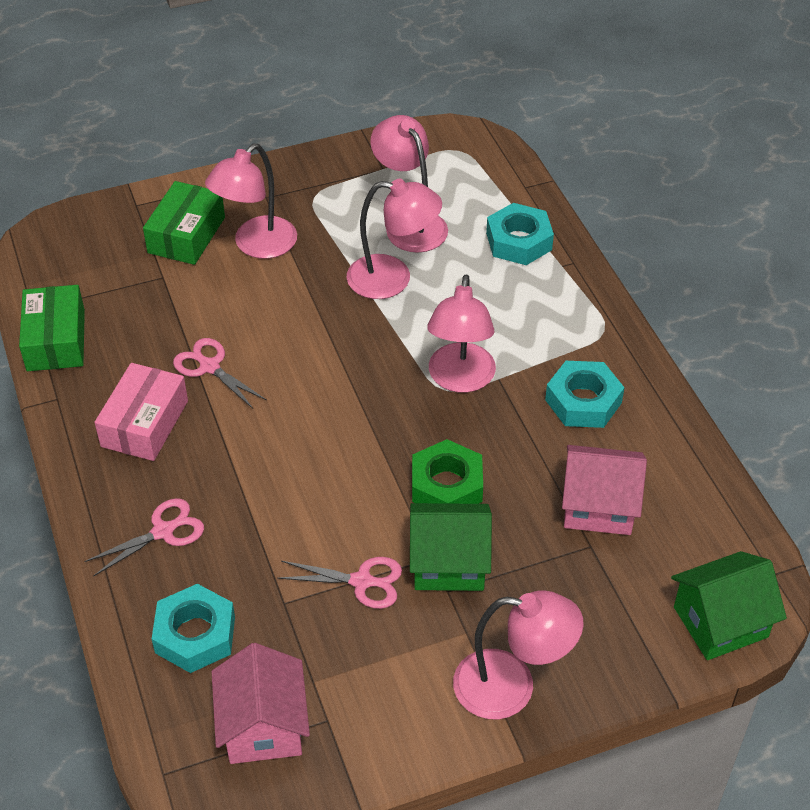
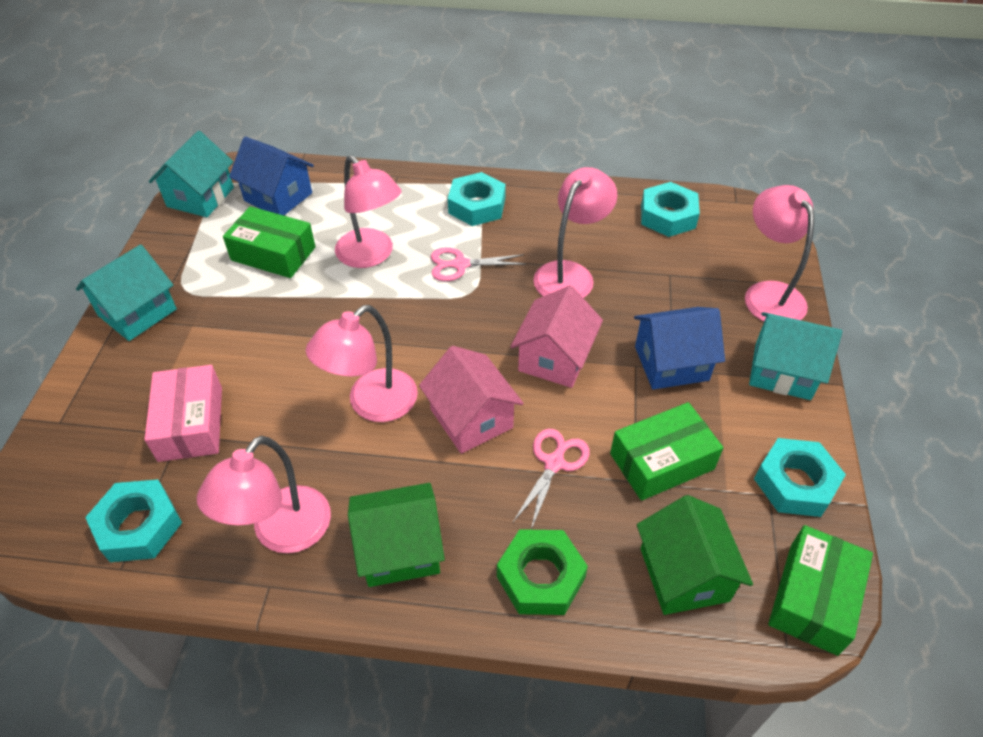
blue house: none = 0 -> [229,137,314,216] [634,307,725,389] = 2
green box: [19,285,85,371] [143,181,225,265] = 2 -> [223,206,315,278] [610,402,723,501] [768,525,873,656] = 3
pink scissors: [84,498,204,576] [173,338,266,409] [277,557,402,609] = 3 -> [431,247,526,281] [513,429,590,530] = 2
turquoise house: none = 0 -> [76,244,177,341] [149,131,234,217] [749,312,842,400] = 3
turquoise nut: [152,584,235,673] [486,203,554,265] [545,361,625,428] = 3 -> [85,479,182,562] [448,172,506,226] [641,182,700,237] [754,438,846,517] = 4

